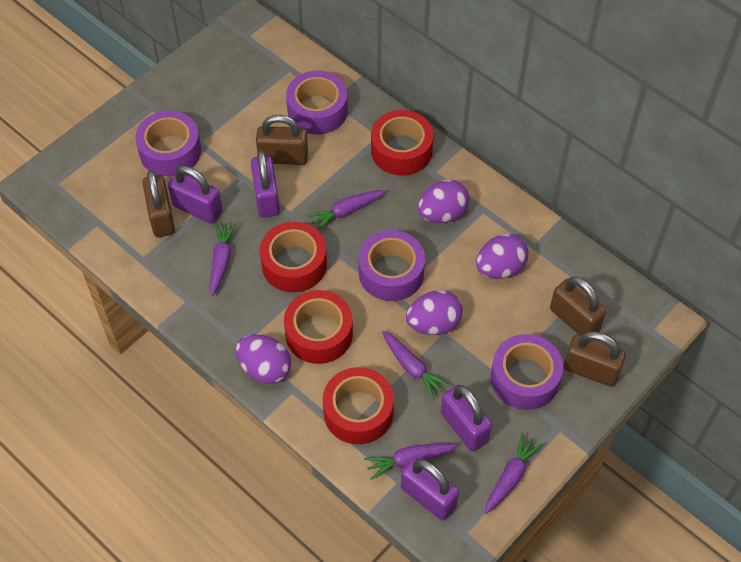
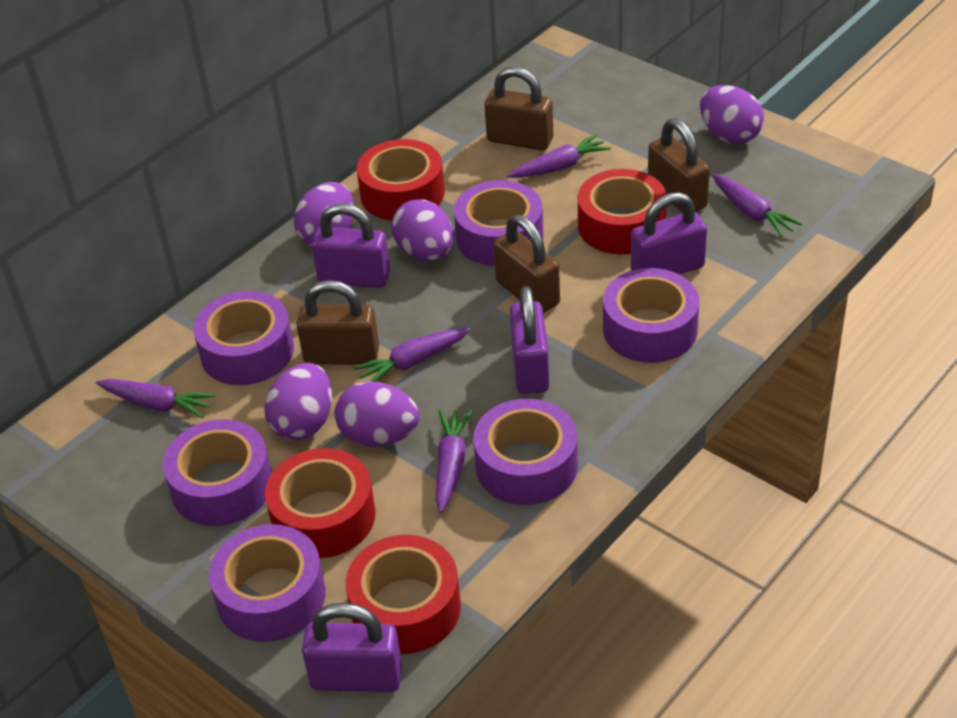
purple egg: [236,335,291,384] [406,290,463,335] [418,179,469,223] [476,234,529,279] = 4 -> [264,363,332,441] [294,182,354,246] [335,381,420,447] [392,199,454,261] [700,85,764,144] = 5
purple tape: [135,111,201,176] [286,71,348,134] [358,230,425,301] [491,334,564,410] = 4 -> [163,419,272,526] [193,291,294,385] [209,524,326,642] [454,180,544,266] [473,399,578,505] [603,268,699,363] = 6

